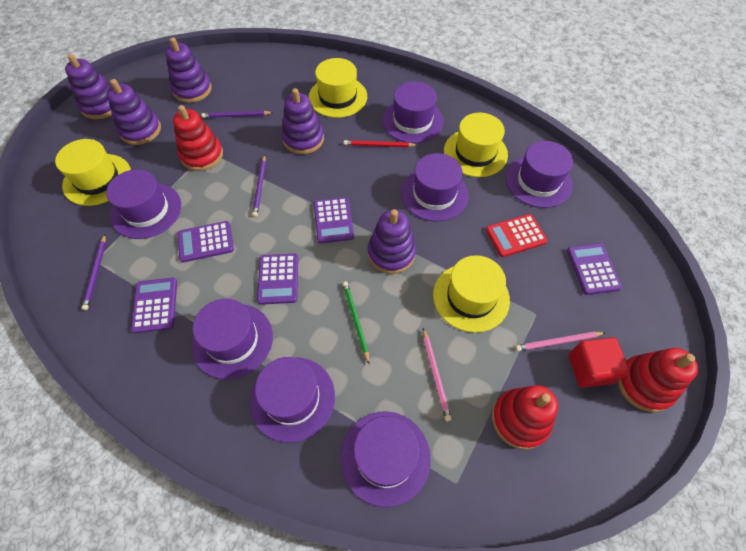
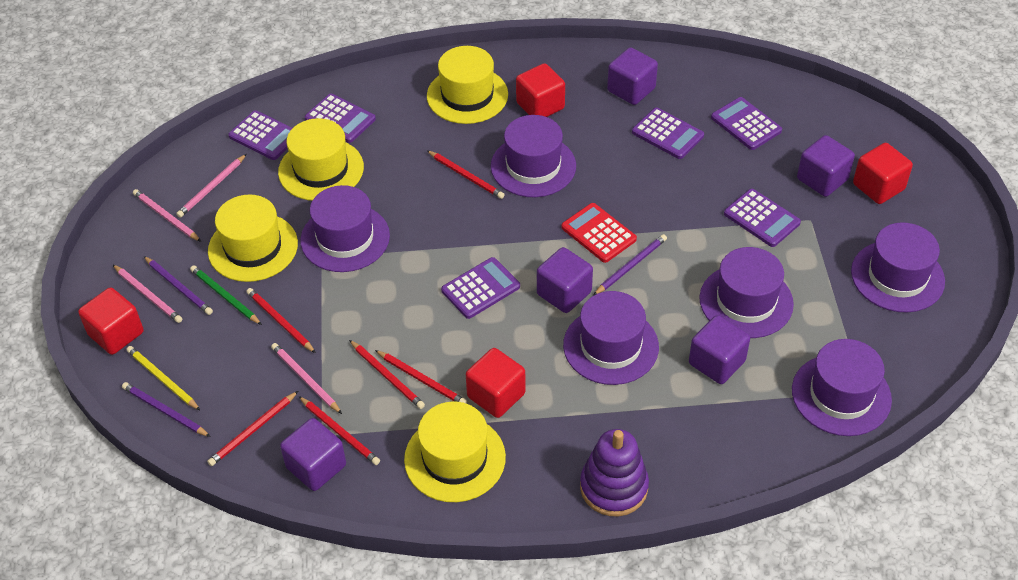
pink pencil: [423,328,452,421] [515,332,606,351] = 2 -> [113,265,182,323] [133,189,201,242] [176,154,246,218] [271,343,342,414] = 4
purple calculator: [131,278,177,333] [177,221,234,263] [257,254,298,305] [314,197,354,244] [567,243,622,295] = 5 -> [228,110,292,160] [305,94,376,143] [441,257,520,319] [632,107,704,159] [711,97,782,150] [724,189,801,247] = 6
purple cube: none = 0 -> [280,418,346,491] [537,247,593,313] [607,47,658,105] [689,315,750,384] [797,135,855,197] = 5
purple hat: [106,169,181,239] [192,299,273,379] [249,357,335,443] [340,411,431,507] [382,81,444,143] [401,153,469,222] [505,141,573,208] = 7 -> [300,185,390,272] [491,115,576,197] [563,291,659,385] [699,247,794,338] [792,339,892,436] [851,223,945,313] = 6
purple stacking toy: [65,54,112,119] [107,79,161,145] [165,37,212,103] [282,88,324,154] [368,209,416,274] = 5 -> [580,429,649,517] = 1
red cube: [569,337,629,388] = 1 -> [78,287,144,355] [466,348,526,418] [516,63,565,117] [853,143,913,204] = 4
red pencil: [344,140,417,147] = 1 -> [207,391,298,466] [247,288,316,353] [299,396,380,465] [349,340,425,409] [375,350,467,403] [427,150,505,199] = 6
red stacking toy: [173,105,223,171] [492,385,558,450] [617,348,698,412] = 3 -> none = 0
yellow pencil: none = 0 -> [126,346,200,410] = 1

